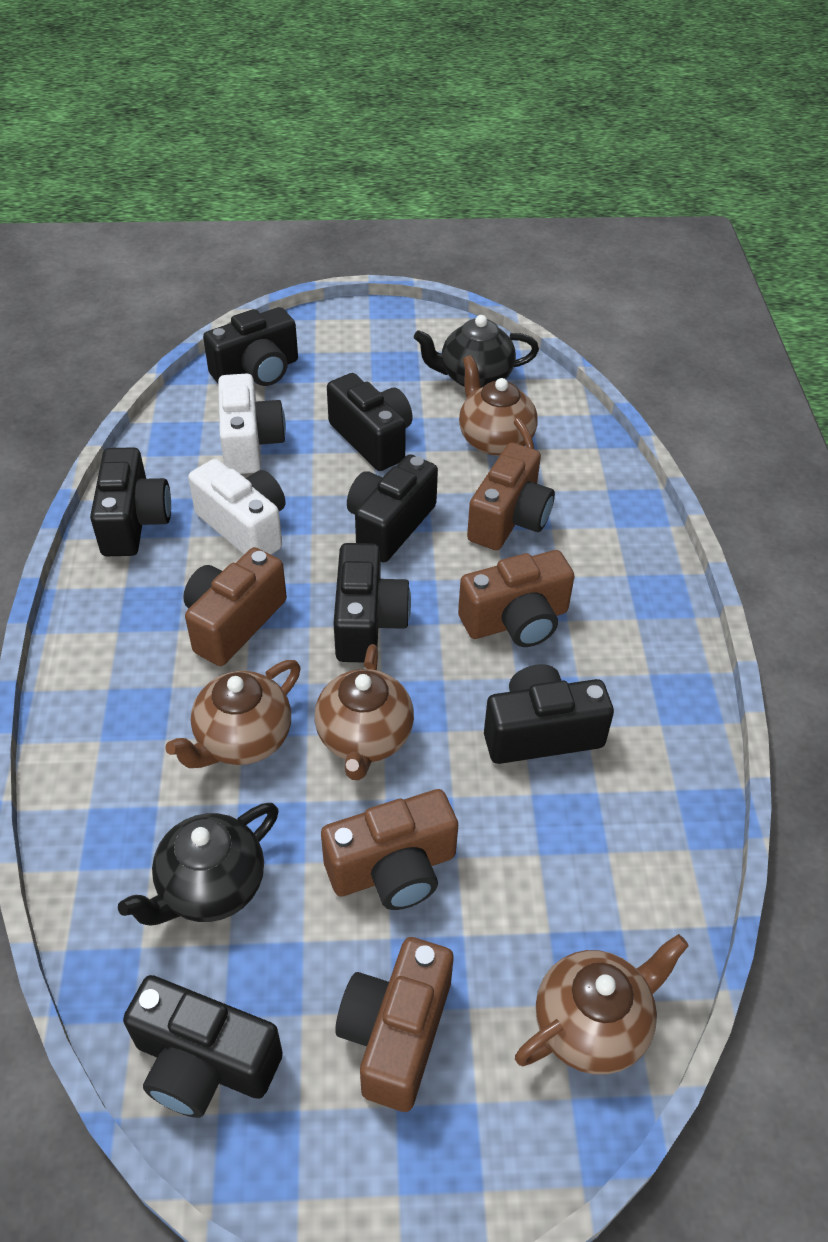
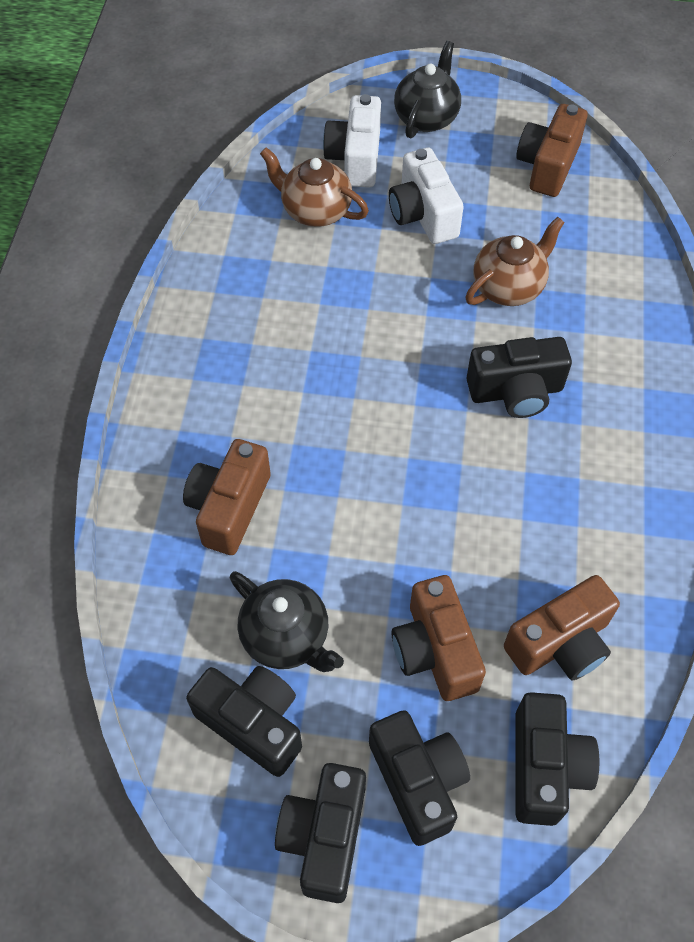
black camera: [90,447,171,556] [123,975,283,1118] [203,307,298,386] [327,373,413,471] [333,543,411,663] [347,454,438,562] [484,664,614,764] = 7 -> [186,666,302,777] [275,763,366,903] [369,710,470,846] [467,337,572,418] [515,692,599,826] = 5
brown camera: [183,547,287,666] [321,789,458,910] [335,937,453,1112] [458,550,575,647] [467,442,555,550] = 5 -> [183,439,271,555] [392,575,486,701] [504,575,620,680] [516,104,588,197] = 4
brown teapot: [165,660,301,768] [314,644,414,780] [459,355,538,456] [515,934,689,1075] = 4 -> [260,147,369,227] [465,217,565,306] = 2

